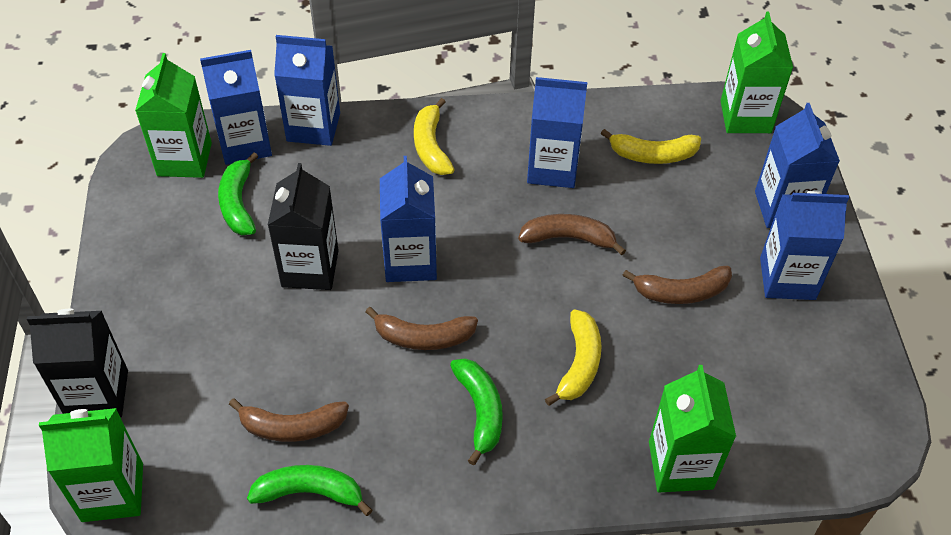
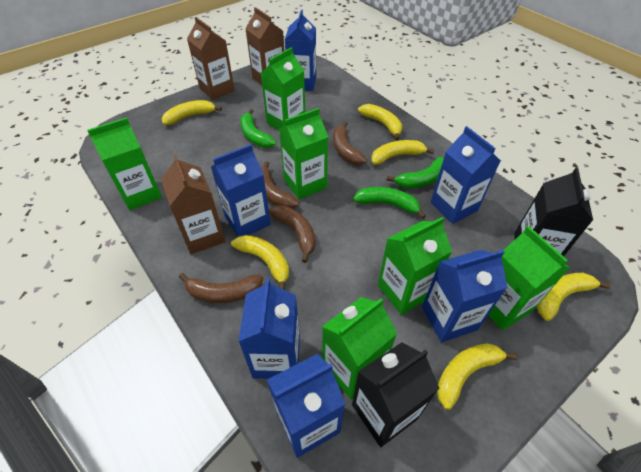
brown carton: none = 0 -> [161,154,226,254] [187,17,235,100] [245,7,285,85] = 3
green carton: [39,408,143,522] [135,53,212,178] [649,365,736,493] [721,12,793,133] = 4 -> [87,117,162,210] [261,47,305,130] [279,108,328,200] [322,297,397,400] [378,217,452,315] [488,226,569,330] = 6
yellow banana: [414,98,455,175] [545,309,602,406] [601,129,701,164] = 3 -> [162,100,222,125] [231,235,289,290] [358,104,402,141] [371,140,434,165] [437,343,518,410] [537,273,611,321] = 6

